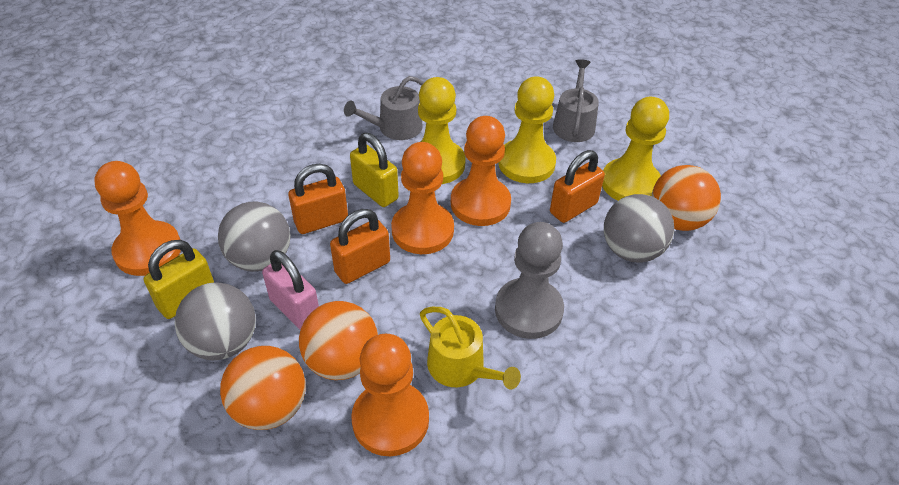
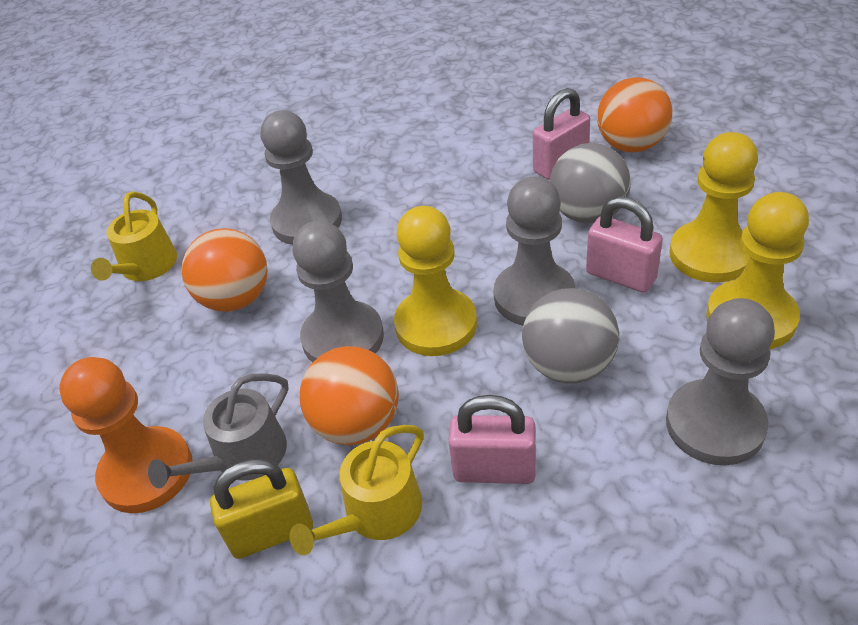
grey ball: [174,283,256,360] [218,202,290,272] [604,194,674,263] = 3 -> [522,288,619,384] [550,143,631,224] = 2
grey pawn: [495,222,564,339] = 1 -> [260,110,342,245] [292,221,384,363] [493,177,575,325] [666,298,775,465] = 4
grey watering can: [344,76,425,140] [553,59,599,142] = 2 -> [148,373,289,488] = 1
orange padlock: [288,164,348,234] [330,209,390,284] [550,150,605,223] = 3 -> none = 0
orange pawn: [95,161,181,276] [351,334,429,456] [391,142,454,254] [451,116,511,226] = 4 -> [59,357,192,513] = 1
pink padlock: [262,250,319,330] = 1 -> [448,395,536,484] [533,88,590,180] [586,197,663,293] = 3
yellow padlock: [144,240,214,319] [350,133,399,207] = 2 -> [210,459,313,559] = 1
yellow watering can: [420,307,521,389] = 1 -> [91,191,177,281] [290,425,424,555] = 2

